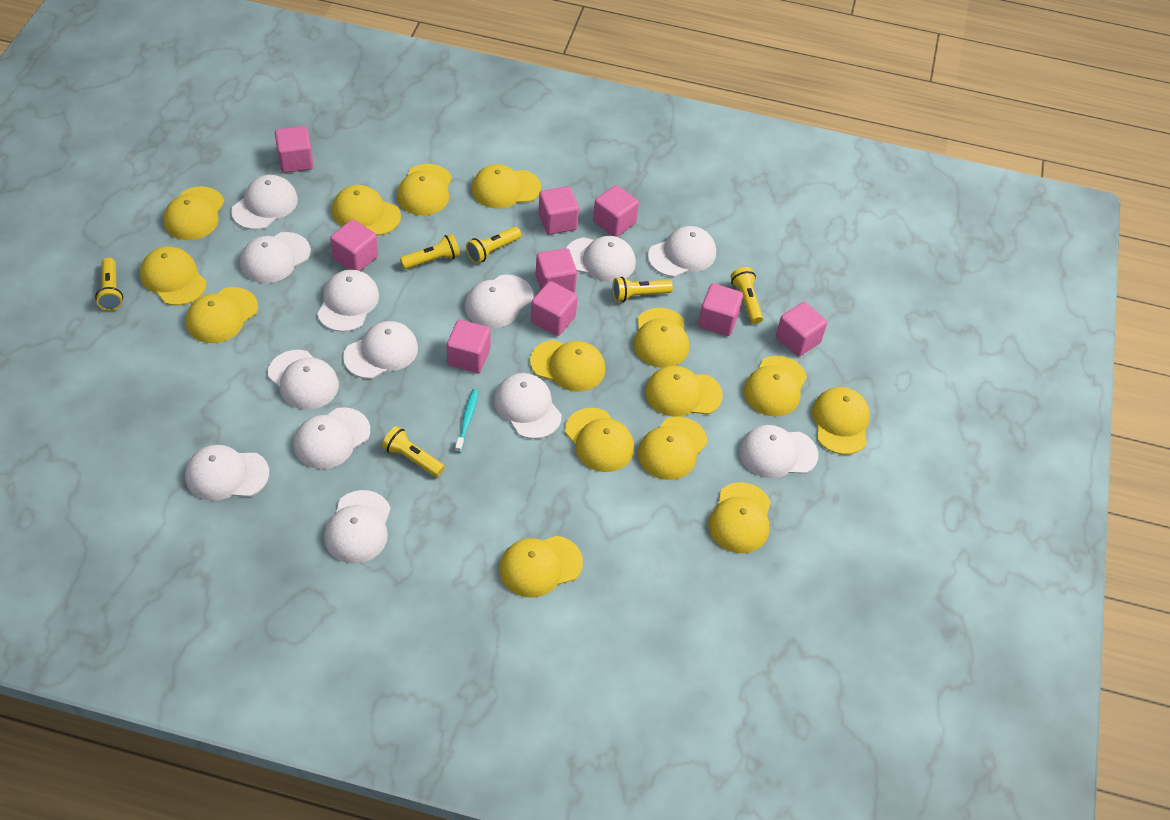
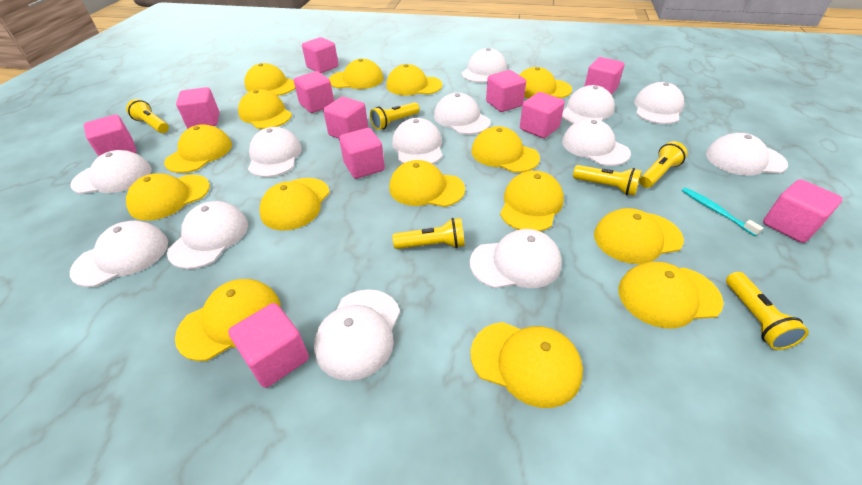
pink cube: [275,126,314,173] [330,219,378,271] [447,320,491,373] [531,281,578,336] [536,248,577,292] [538,186,579,235] [593,185,639,237] [698,283,743,336] [776,302,827,357] = 9 -> [84,115,137,157] [176,87,219,128] [228,303,309,388] [294,71,334,113] [302,37,338,73] [323,97,368,139] [339,128,385,179] [486,70,526,112] [520,92,565,138] [584,57,624,95] [763,179,843,243] = 11

